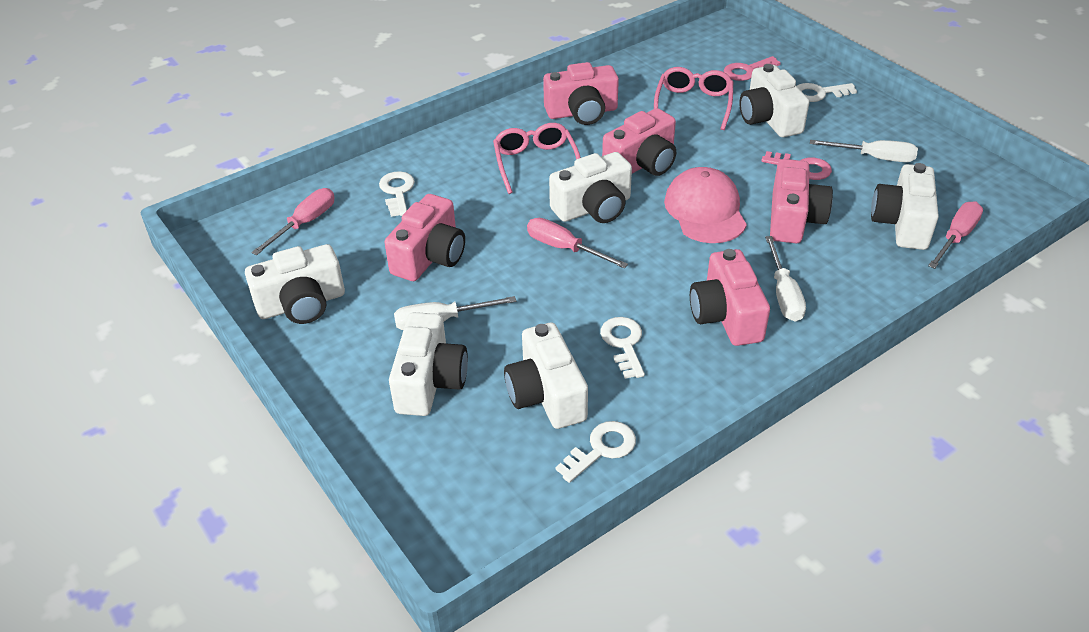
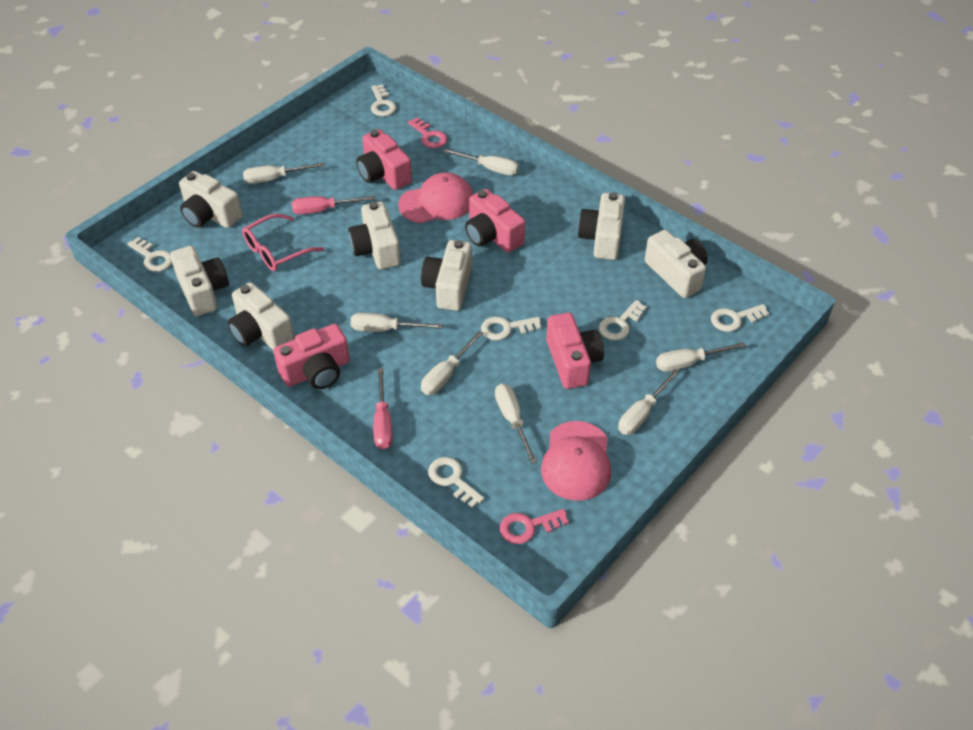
pink camera: [384,194,465,281] [543,62,619,125] [602,108,676,176] [690,249,770,346] [770,159,833,243] = 5 -> [273,324,350,389] [356,129,412,190] [465,189,525,253] [546,313,604,389] = 4
pink cap: [664,167,747,243] = 1 -> [398,172,473,223] [541,421,611,501] = 2
pink glasses: [493,123,581,194] [654,67,733,130] = 2 -> [242,214,324,271] = 1
pink screwdriver: [251,188,335,255] [527,218,628,268] [928,201,983,269] = 3 -> [291,196,376,214] [373,368,393,449] = 2
white camera: [245,244,345,324] [389,312,468,416] [504,322,588,429] [549,152,632,223] [739,64,809,137] [871,163,939,250] = 6 -> [170,246,229,316] [179,171,243,228] [228,282,294,350] [348,201,401,269] [421,240,472,311] [578,192,625,260] [645,230,708,298] = 7
white key: [379,171,415,217] [556,421,636,483] [600,317,645,379] [797,83,857,102] = 4 -> [127,237,172,272] [371,84,396,116] [428,457,484,508] [481,316,541,340] [599,300,647,340] [711,304,769,332] = 6
white screwdriver: [394,296,516,330] [765,236,806,322] [810,140,918,162] = 3 -> [243,163,325,184] [351,312,443,332] [421,330,483,395] [442,148,519,175] [495,384,537,464] [618,369,679,435] [656,342,746,372] = 7

